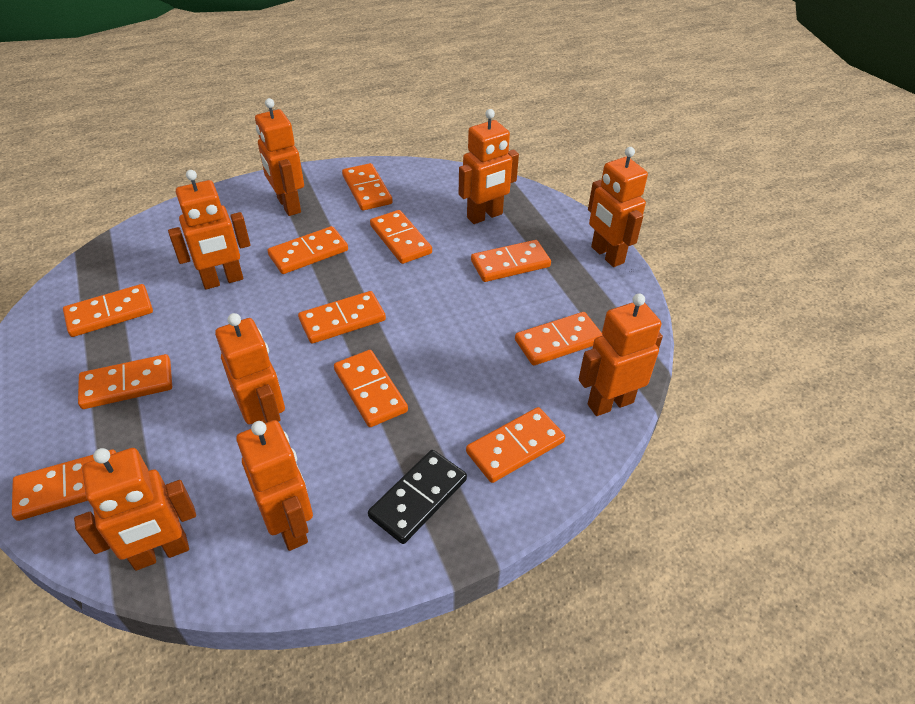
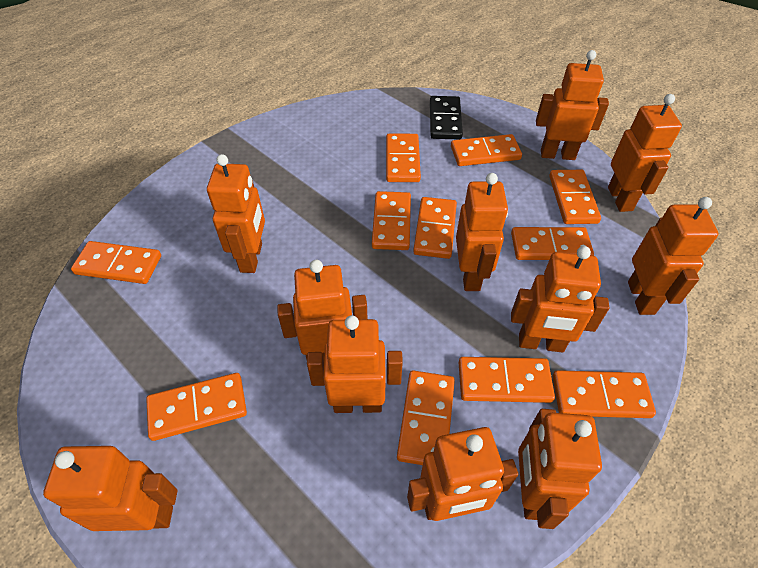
orange robot: [74,448,196,571] [168,170,250,290] [215,313,285,424] [236,420,313,551] [255,98,304,216] [459,109,519,224] [579,294,663,416] [588,147,648,267] = 8 -> [43,446,178,531] [207,154,265,273] [277,260,367,360] [307,315,403,413] [407,427,518,521] [456,173,508,291] [511,246,609,353] [518,409,602,529] [536,50,609,160] [608,94,682,212] [628,197,718,315] = 11

